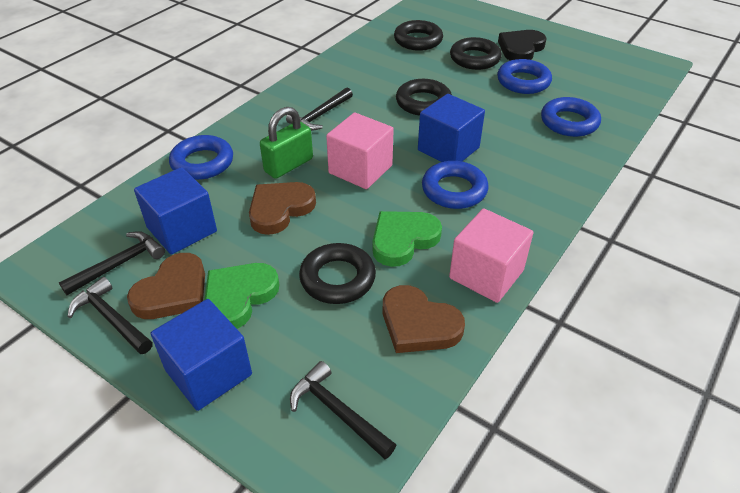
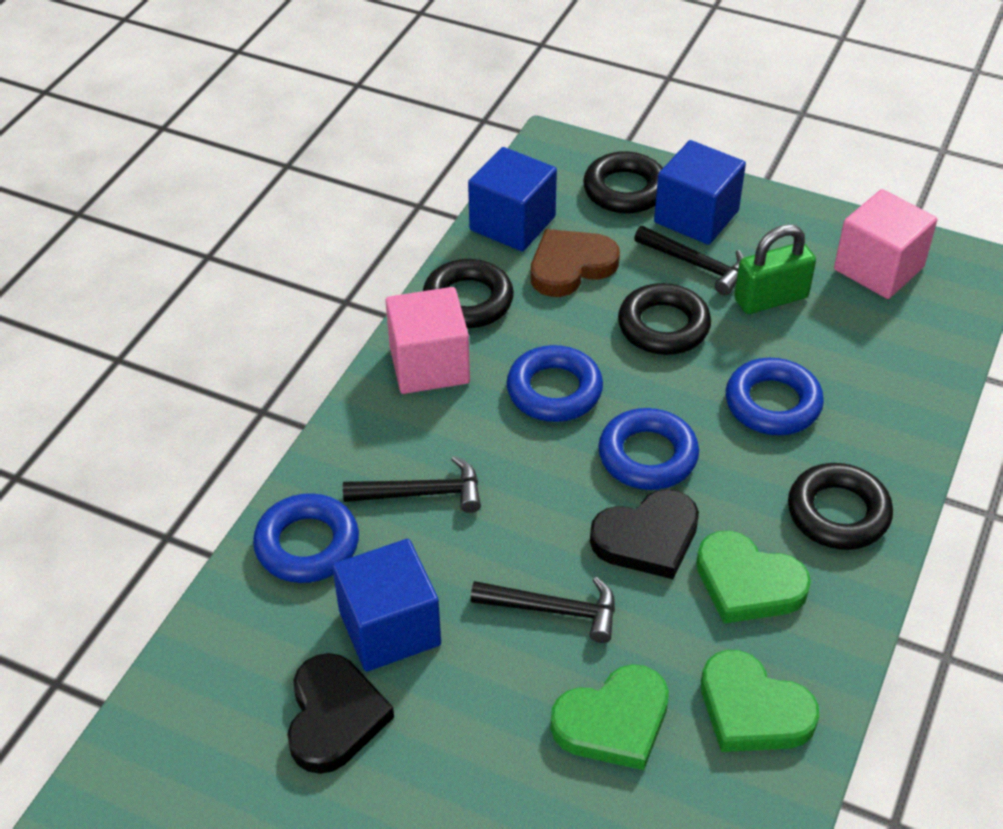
black hammer: [59,231,165,295] [67,277,153,354] [286,88,353,131] [290,361,396,459] = 4 -> [343,456,481,513] [471,577,615,643] [634,226,744,296] = 3
black heart: [498,30,547,61] = 1 -> [287,653,394,774] [590,489,699,579] = 2
brown heart: [127,253,205,319] [249,182,316,235] [383,285,465,353] = 3 -> [531,229,620,297] = 1
green heart: [205,263,279,329] [373,211,442,267] = 2 -> [550,664,669,770] [696,531,811,624] [701,650,819,752] = 3

